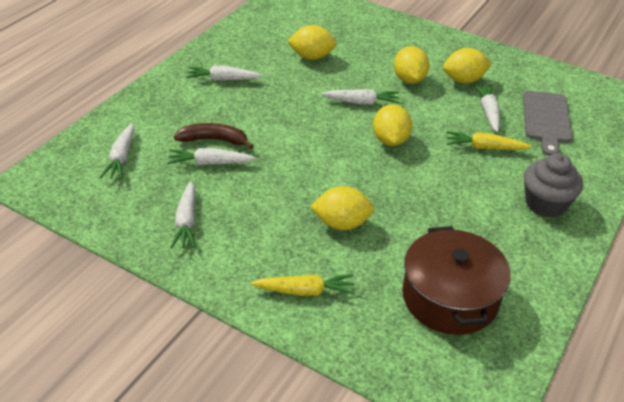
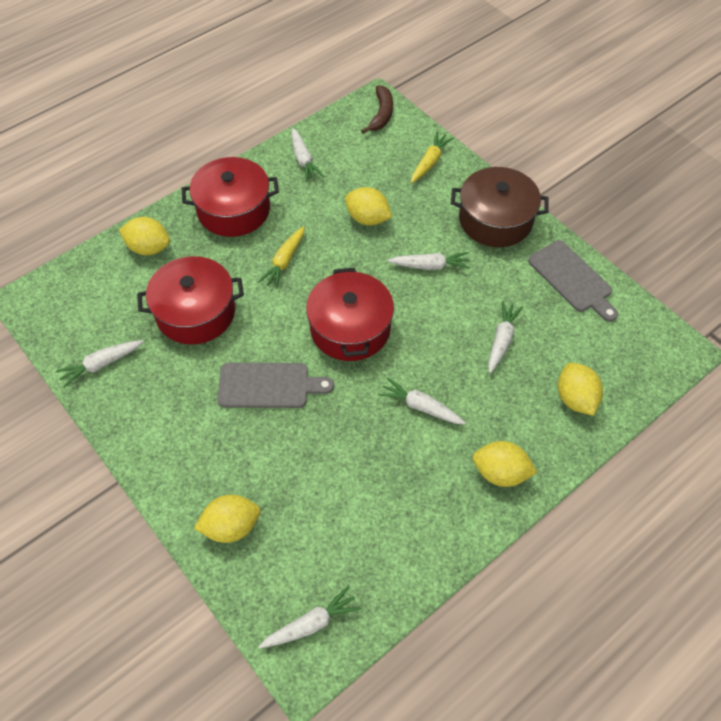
grey cupcake: [524,153,583,218] = 1 -> none = 0
grey cutting board: [523,91,572,156] = 1 -> [217,363,334,408] [528,240,618,322] = 2
red pot: none = 0 -> [137,256,244,345] [182,157,279,237] [306,268,394,361] = 3

